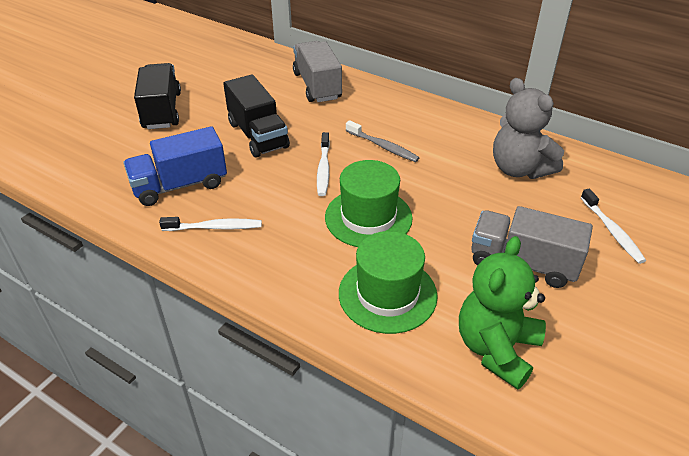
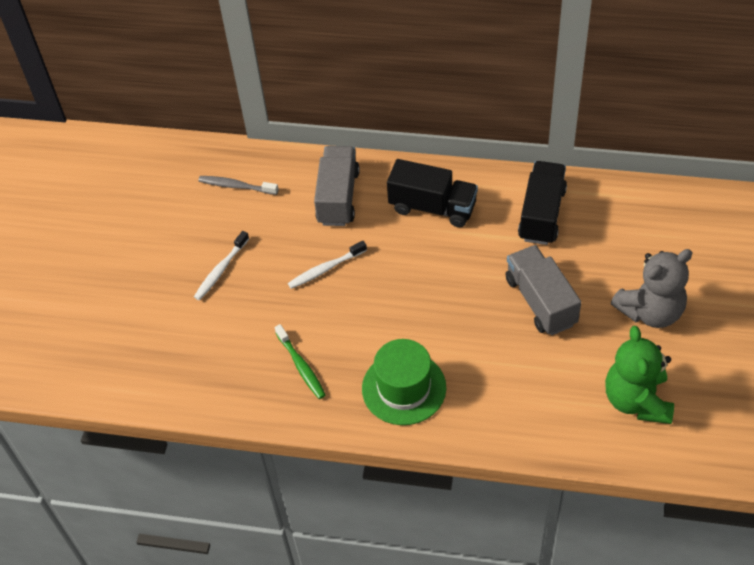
blue truck: [123,126,227,206] = 1 -> none = 0
green hat: [325,160,413,247] [339,231,438,334] = 2 -> [362,339,446,425] = 1
green toothbrush: none = 0 -> [275,324,325,399] = 1
white toothbrush: [159,217,262,231] [317,132,330,196] [581,189,646,264] = 3 -> [194,231,249,300] [288,241,367,289] = 2

